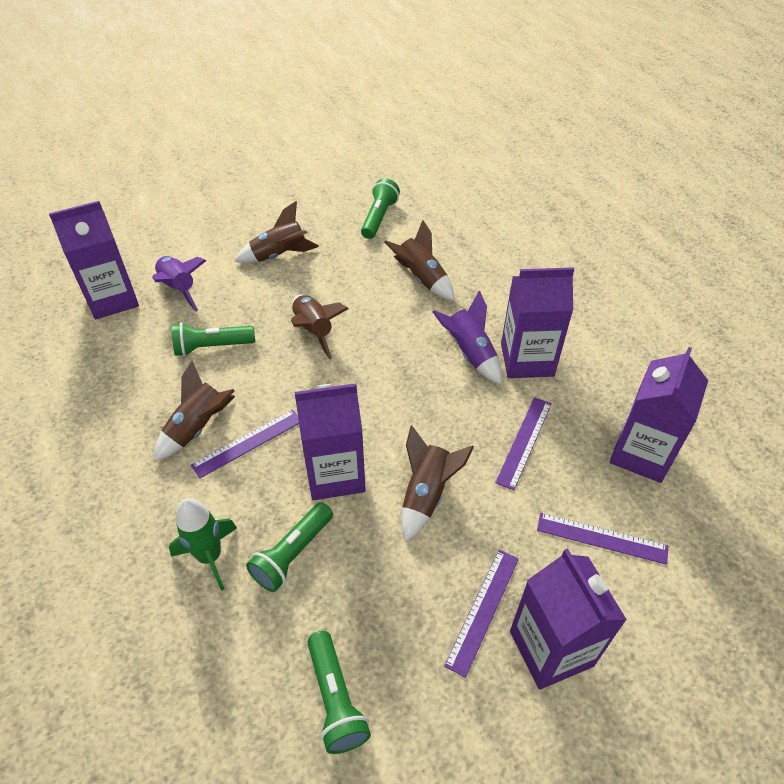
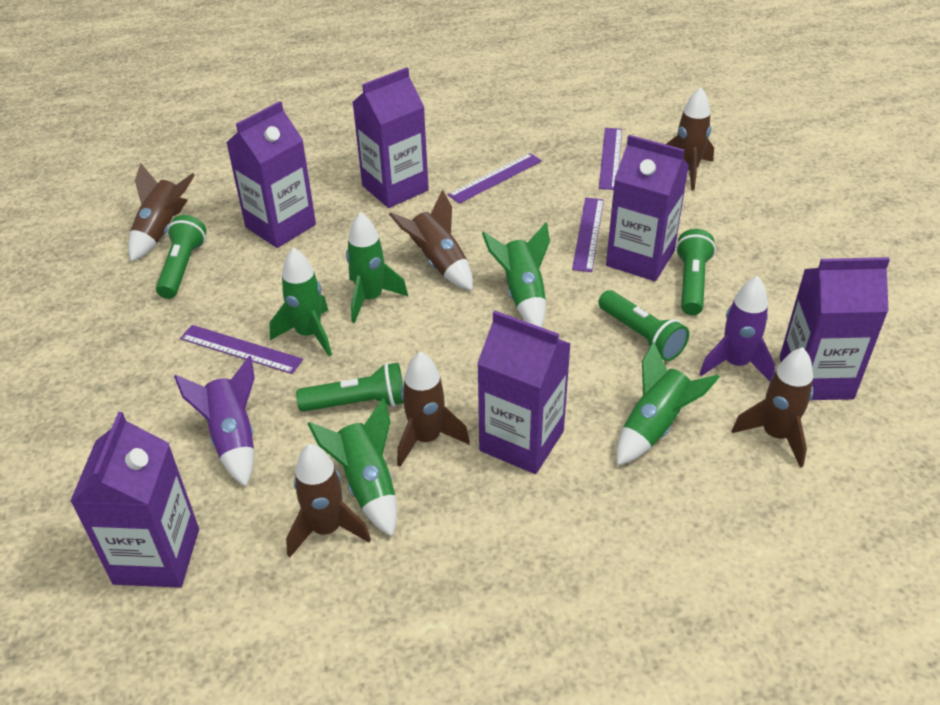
brown rocket: [154,361,235,462] [235,201,319,263] [291,295,348,359] [384,220,454,301] [401,425,474,542] = 5 -> [128,164,195,262] [286,444,371,558] [389,190,473,291] [397,352,470,467] [666,87,714,191] [731,347,813,467] = 6
green rocket: [169,498,237,591] = 1 -> [269,248,332,356] [308,398,397,537] [346,212,408,323] [482,223,550,326] [616,341,720,466] = 5
purple carton: [49,201,139,319] [294,383,366,500] [501,267,574,378] [510,549,627,690] [610,347,708,483] = 5 -> [70,412,199,588] [226,101,316,248] [352,67,429,208] [477,311,571,474] [606,135,689,281] [779,257,890,400] = 6

